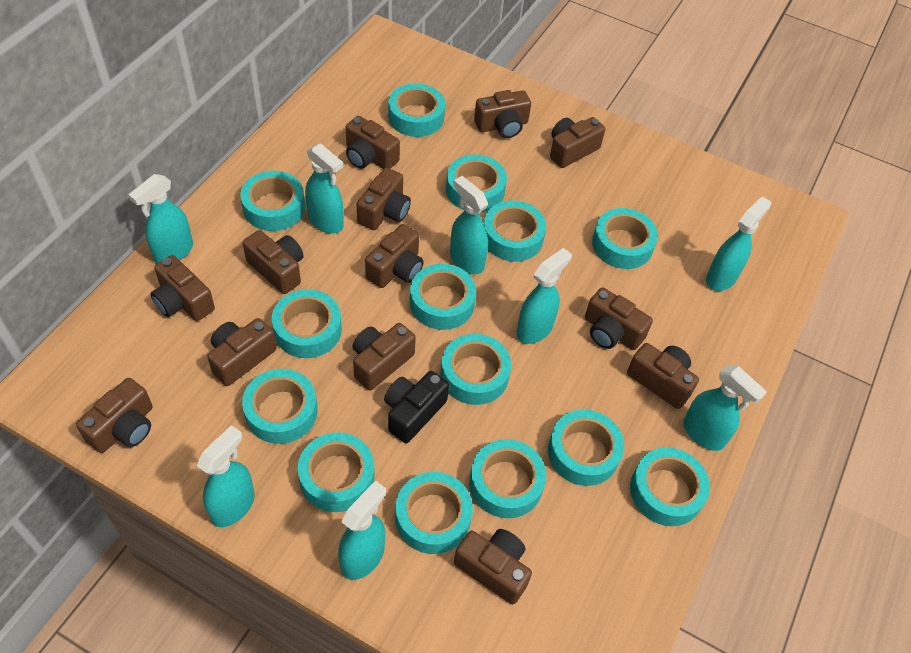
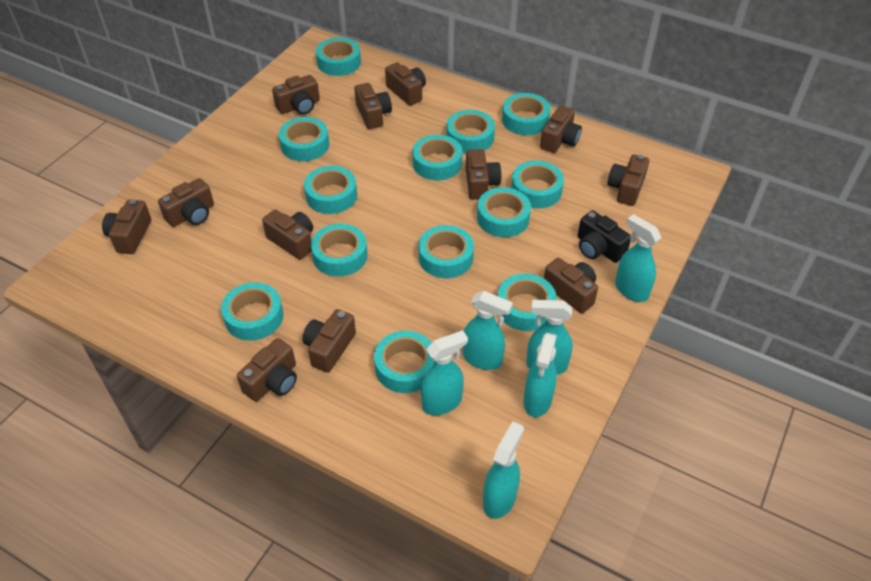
brown camera: [76,378,152,453] [150,255,215,321] [207,318,276,386] [243,230,303,294] [346,116,400,169] [353,323,416,390] [357,168,411,230] [365,224,424,288] [454,529,532,604] [474,90,531,138] [550,117,605,168] [585,287,653,350] [627,343,699,409] = 13 -> [102,199,151,254] [158,178,214,227] [237,338,297,402] [262,210,313,260] [272,75,320,115] [302,309,356,373] [354,83,392,129] [385,62,426,106] [466,149,501,200] [540,106,582,153] [544,258,598,313] [607,154,649,206] = 12
turquoise spray bottle: [128,174,193,264] [196,425,255,527] [305,143,344,234] [338,480,386,580] [450,176,488,274] [516,248,572,344] [683,365,767,451] [706,196,771,291] = 8 -> [421,330,468,415] [463,291,513,370] [483,421,524,519] [524,333,557,417] [526,300,573,375] [615,214,662,302] = 6
turquoise tape: [240,171,305,231] [242,369,318,444] [272,289,342,358] [298,432,374,512] [388,83,445,137] [395,472,473,554] [410,264,476,330] [441,334,511,405] [446,154,507,212] [469,439,546,518] [484,200,546,262] [548,409,624,486] [592,208,658,269] [630,447,710,526] = 14 -> [221,282,284,341] [279,117,329,161] [304,166,357,214] [311,224,368,277] [316,38,361,76] [374,331,435,393] [413,135,462,180] [419,225,474,278] [446,110,495,153] [477,187,531,237] [498,274,556,331] [502,93,551,135] [511,161,564,208] = 13

